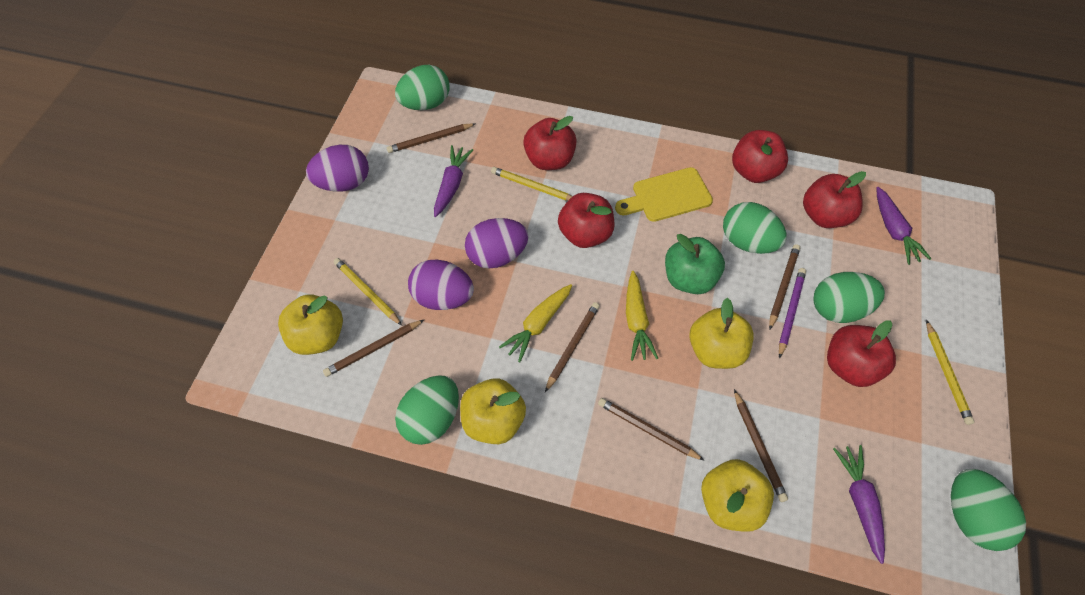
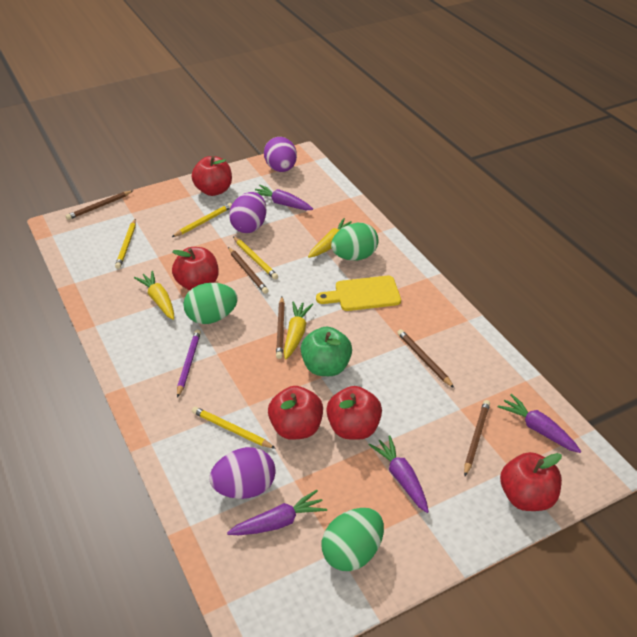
brown pencil: [323,320,424,377] [387,123,475,153] [545,302,600,392] [598,398,705,461] [734,389,788,502] [769,244,800,329] = 6 -> [66,191,133,220] [228,247,269,294] [276,297,285,359] [397,329,454,388] [464,400,490,476] = 5
green egg: [395,65,450,110] [395,375,459,445] [723,202,787,254] [814,272,885,323] [951,469,1026,551] = 5 -> [183,283,238,324] [322,508,384,571] [331,223,379,261] = 3
purple carrot: [434,145,473,217] [833,445,885,564] [876,187,931,265] = 3 -> [227,490,327,535] [255,185,313,210] [369,436,429,513] [498,394,581,453] = 4
yellow apple: [278,294,343,355] [460,379,526,444] [689,298,754,369] [701,459,774,532] = 4 -> none = 0
yellow carrot: [499,284,572,362] [626,271,658,361] = 2 -> [134,271,174,320] [284,301,313,359] [308,218,352,258] = 3
yellow pencil: [334,258,402,325] [491,167,572,201] [926,320,975,425] = 3 -> [115,219,136,269] [172,203,232,237] [192,407,276,449] [233,236,278,279] = 4

